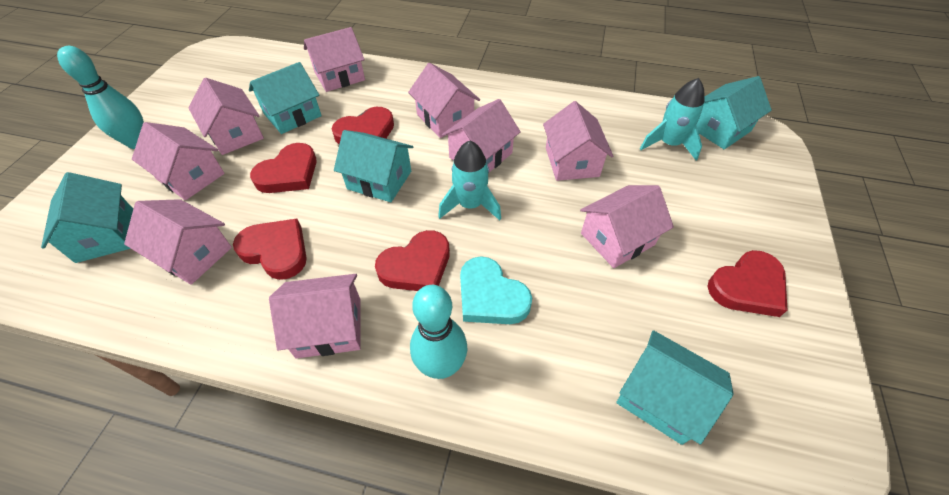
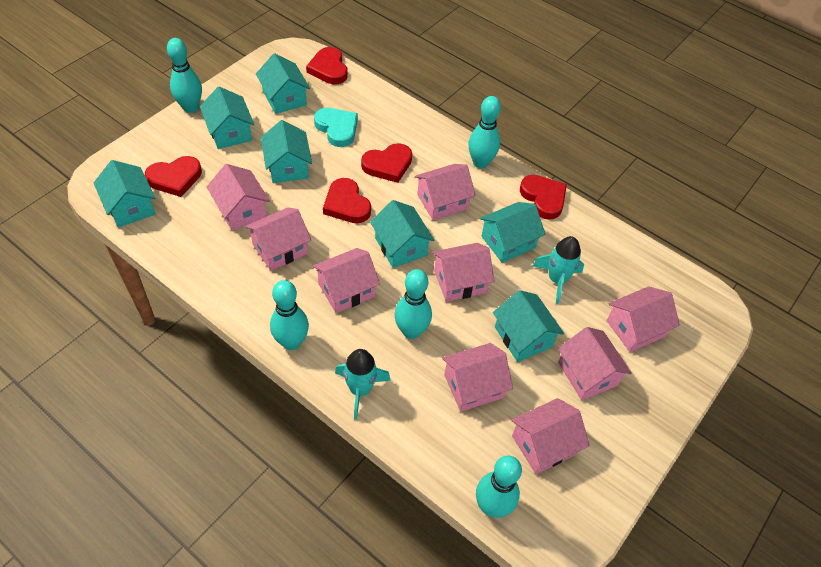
turquoise bowling pin: [57,46,144,149] [410,285,467,379] = 2 -> [167,38,202,113] [270,280,309,350] [394,269,432,339] [468,96,501,169] [476,455,522,518] = 5
turquoise house: [41,172,133,263] [249,62,322,134] [334,130,413,202] [616,330,733,445] [696,76,772,149] = 5 -> [94,160,155,228] [200,86,254,149] [256,53,310,114] [261,120,312,183] [370,200,435,268] [480,202,545,263] [493,290,564,362] = 7

